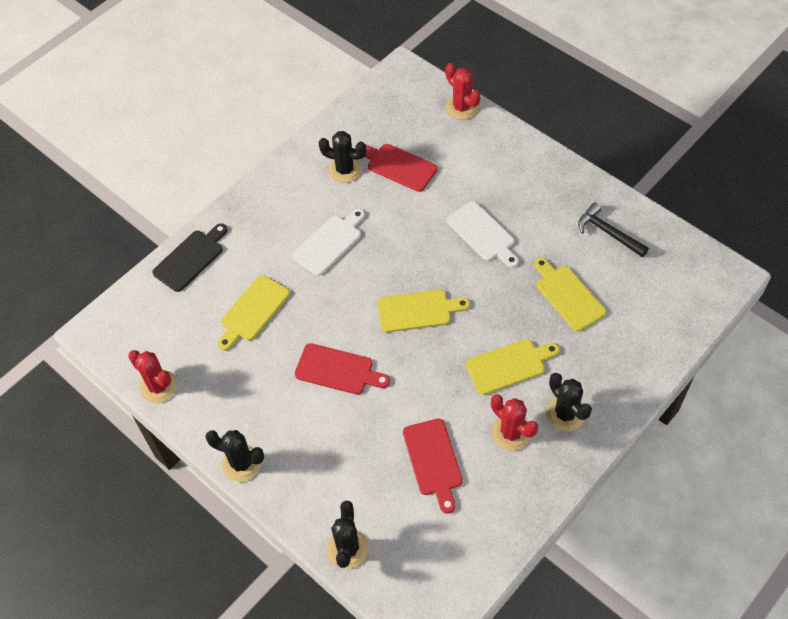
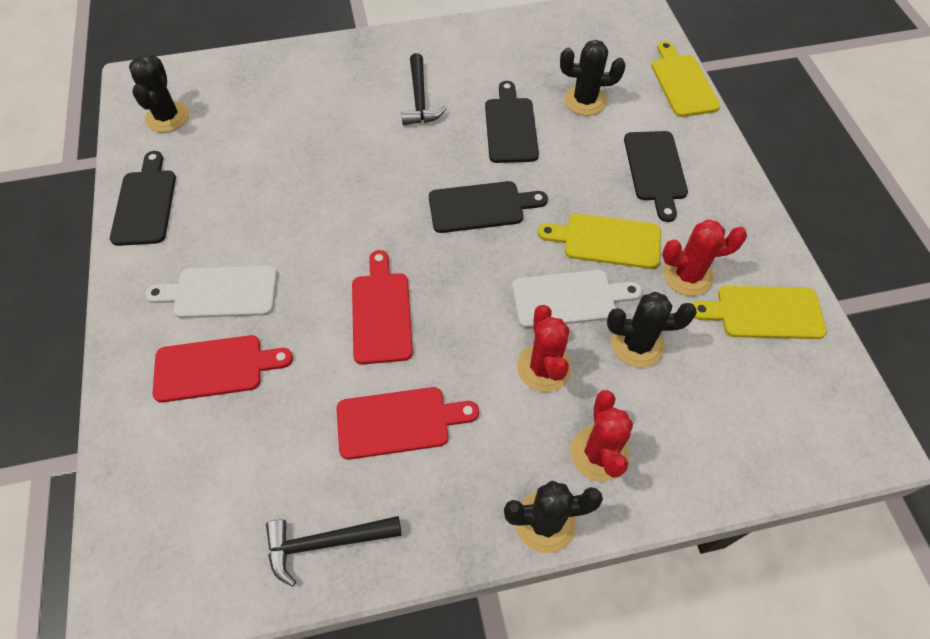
black cutting board: [152,223,228,292] = 1 -> [110,151,176,246] [429,181,548,233] [485,81,539,163] [624,131,688,222] = 4
black hammer: [578,203,649,257] = 1 -> [266,516,401,587] [401,53,447,125] = 2
yellow cutting board: [218,275,290,351] [377,289,470,333] [466,339,560,395] [534,257,607,331] = 4 -> [538,214,661,269] [651,41,720,117] [692,286,827,339] = 3

